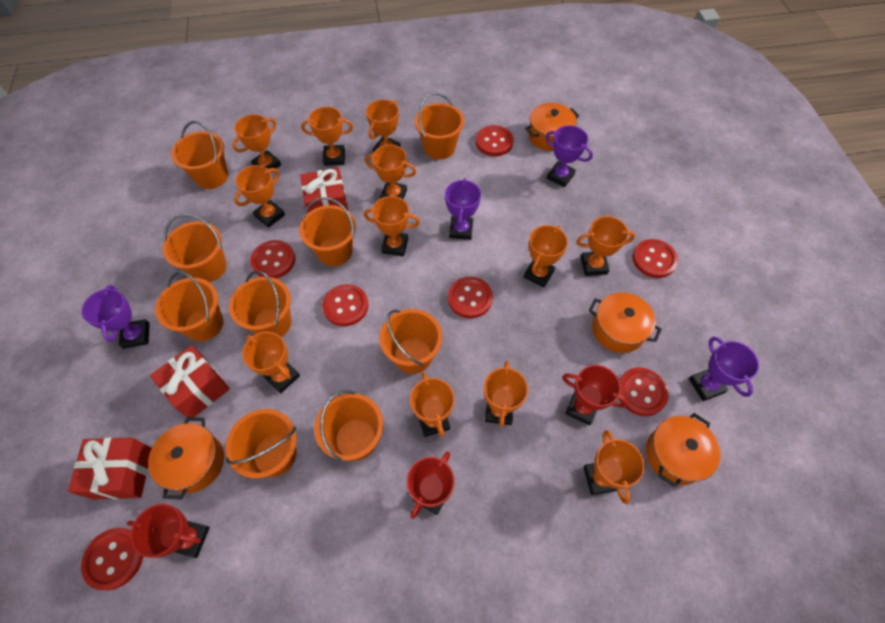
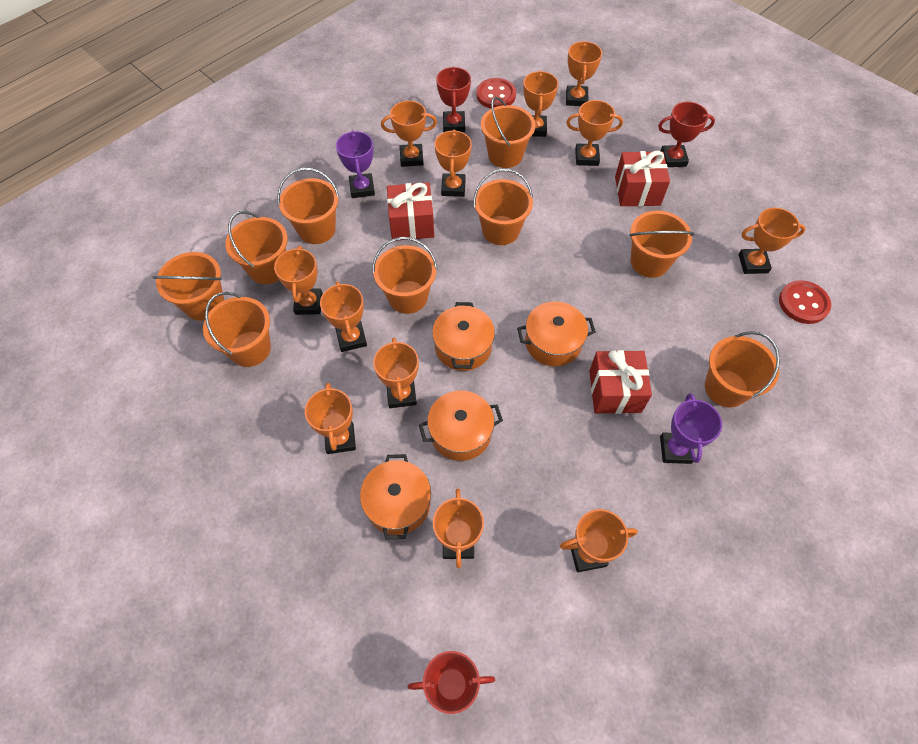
purple trophy: [82,285,150,349] [445,178,481,240] [545,125,593,187] [689,337,759,401] = 4 -> [336,130,375,198] [660,393,722,464] = 2
red button: [81,528,143,590] [250,240,295,279] [322,284,368,326] [448,277,493,318] [476,125,514,156] [619,367,669,416] [633,239,678,278] = 7 -> [476,78,516,108] [779,280,831,324] = 2

